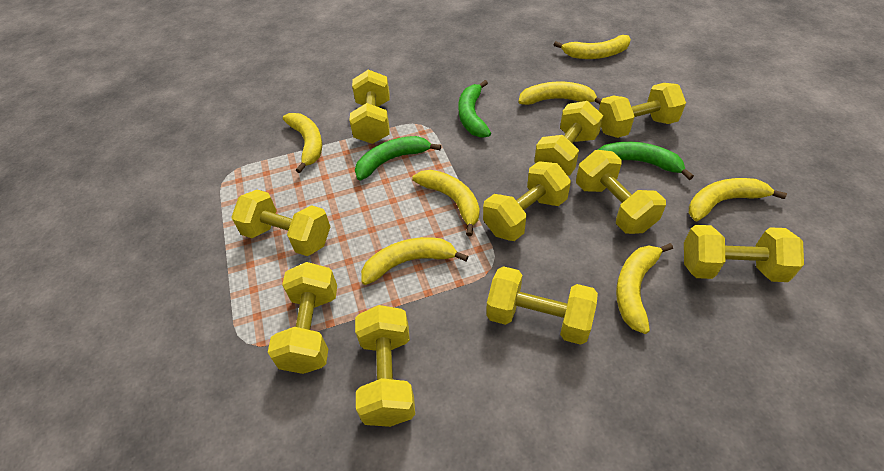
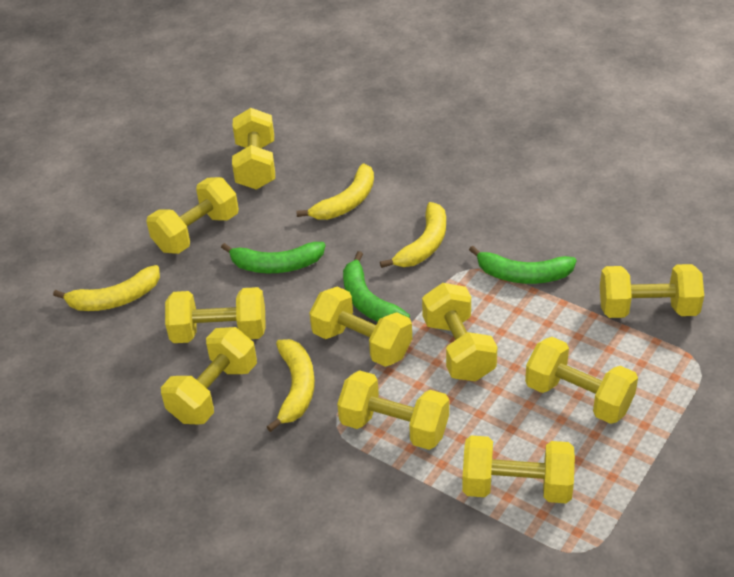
yellow banana: [283,113,322,173] [361,237,469,285] [412,170,480,236] [519,82,602,105] [554,35,631,59] [616,243,673,334] [689,178,787,221] = 7 -> [53,265,160,311] [267,339,315,432] [296,163,374,220] [380,202,446,268] = 4

